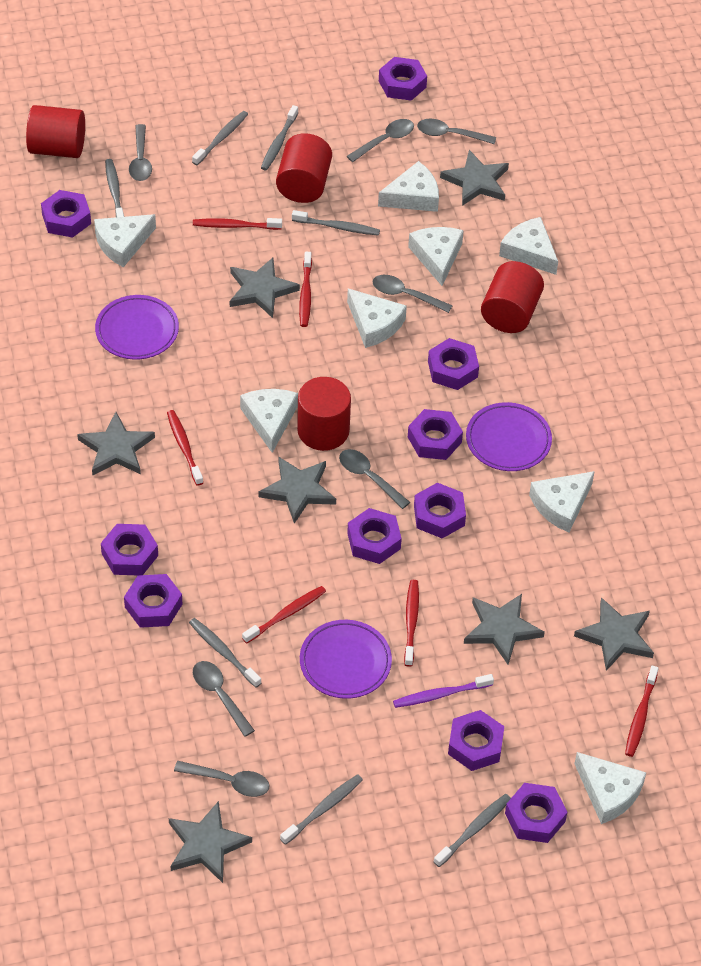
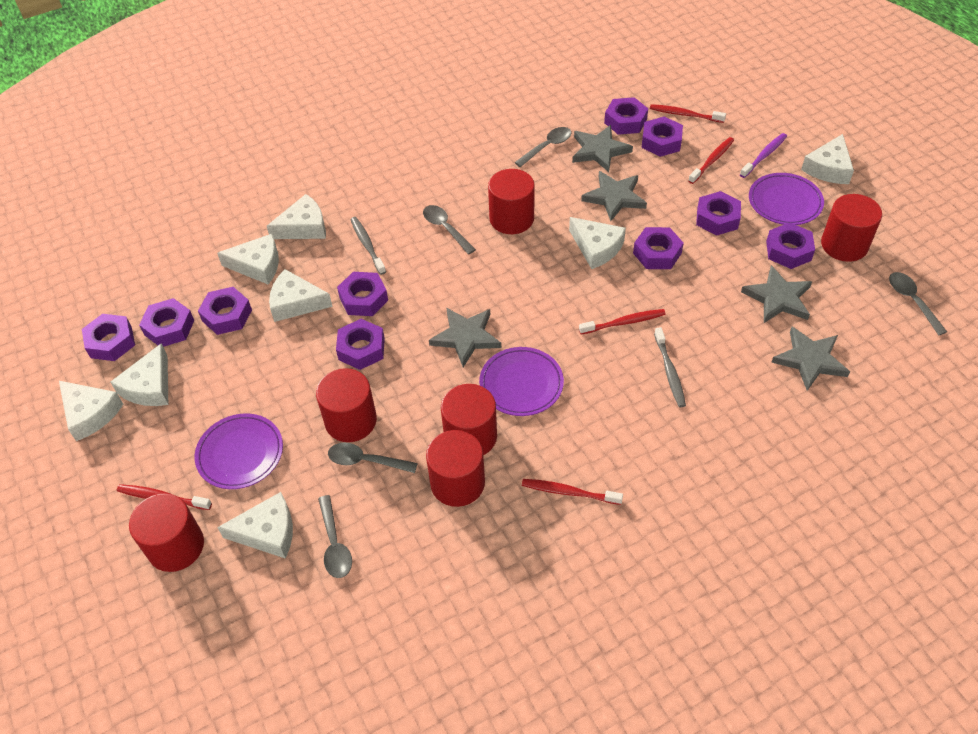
grey spoon: [129,124,152,181] [174,761,269,797] [193,661,255,737] [339,449,410,509] [347,119,414,162] [373,275,453,313] [417,119,496,144] = 7 -> [318,495,352,578] [328,443,418,473] [423,205,476,255] [514,127,571,167] [889,272,947,335] = 5
grey star: [77,412,155,476] [169,801,252,883] [230,258,300,318] [258,456,336,524] [440,150,509,206] [464,594,545,664] [574,597,654,671] = 7 -> [429,308,501,367] [572,125,633,172] [581,171,647,221] [741,265,812,323] [771,327,850,391] = 5
grey toothbrush: [105,159,124,217] [189,618,261,688] [192,111,248,165] [261,105,298,171] [280,774,363,845] [292,210,380,236] [433,794,511,867] = 7 -> [350,217,386,275] [654,327,686,407] = 2
red cylinder: [26,105,85,158] [276,133,332,203] [297,377,351,451] [481,261,544,333] = 4 -> [129,493,204,572] [316,368,377,442] [426,430,485,507] [441,384,497,455] [488,169,535,234] [821,194,882,262] = 6
red toothbrush: [167,410,203,486] [193,218,282,230] [242,586,326,644] [299,252,312,327] [404,580,419,667] [625,666,659,757] = 6 -> [117,484,212,510] [522,479,623,505] [579,309,666,335] [650,104,726,123] [688,137,734,184] = 5

